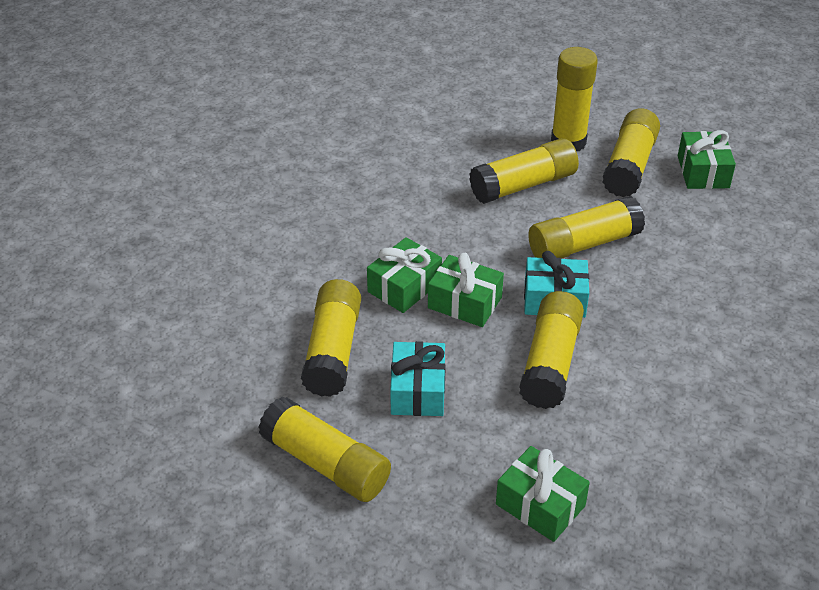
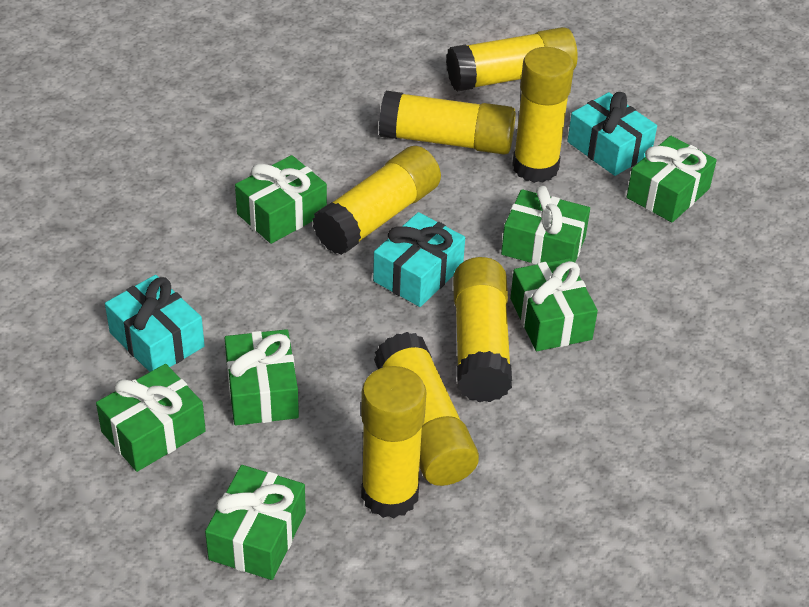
green gift: [367,237,442,313] [428,253,504,327] [496,446,590,542] [678,130,736,189] = 4 -> [96,364,206,472] [205,465,306,580] [225,329,299,425] [235,155,327,244] [501,186,590,265] [510,258,598,351] [627,136,717,222] = 7
turquoise gift: [390,341,446,416] [524,251,589,318] = 2 -> [105,275,205,372] [373,212,465,307] [567,92,657,176] = 3

